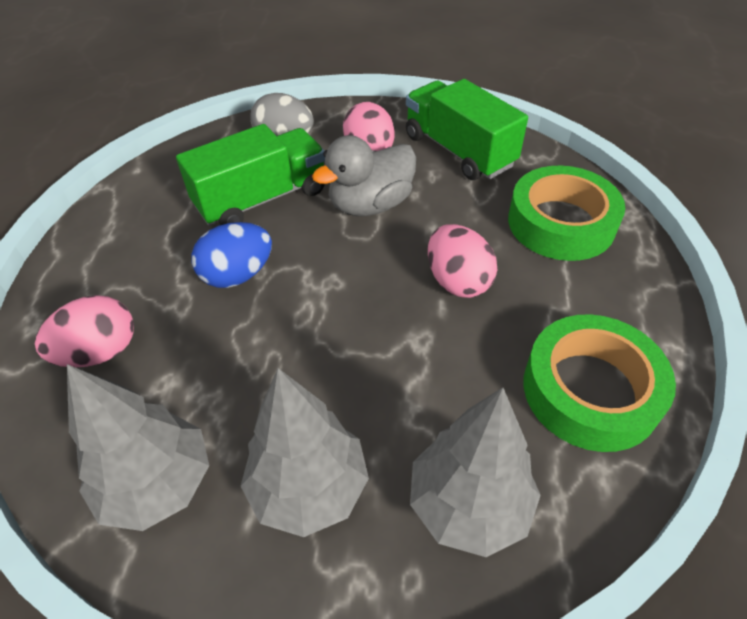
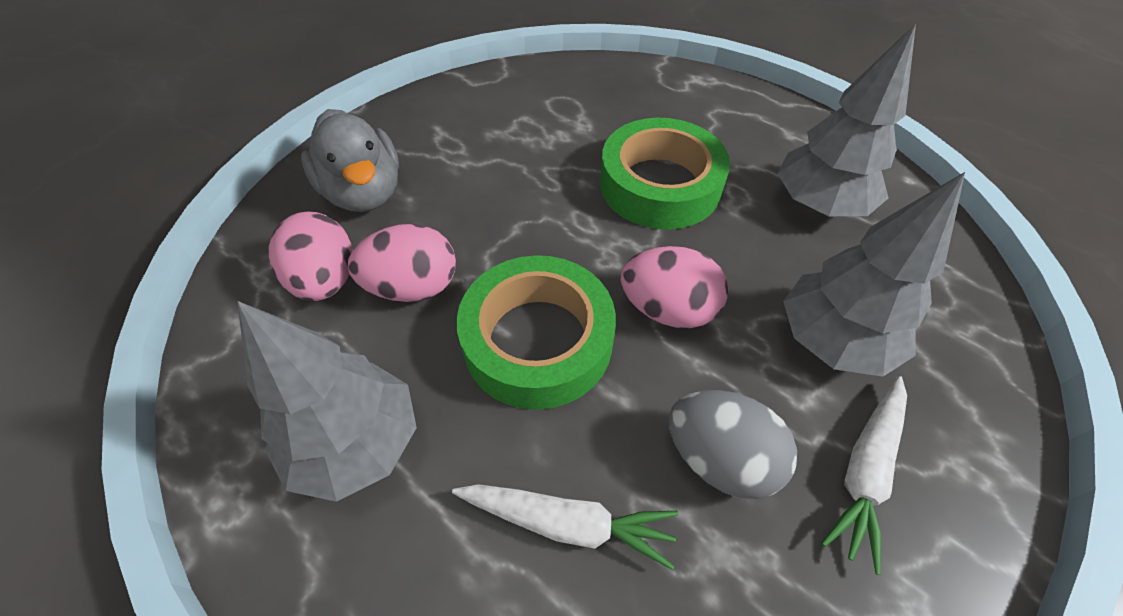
blue egg: [192,222,272,288] = 1 -> none = 0
green truck: [176,124,325,226] [406,79,528,180] = 2 -> none = 0
white carrot: none = 0 -> [452,484,678,570] [822,376,907,575] = 2

